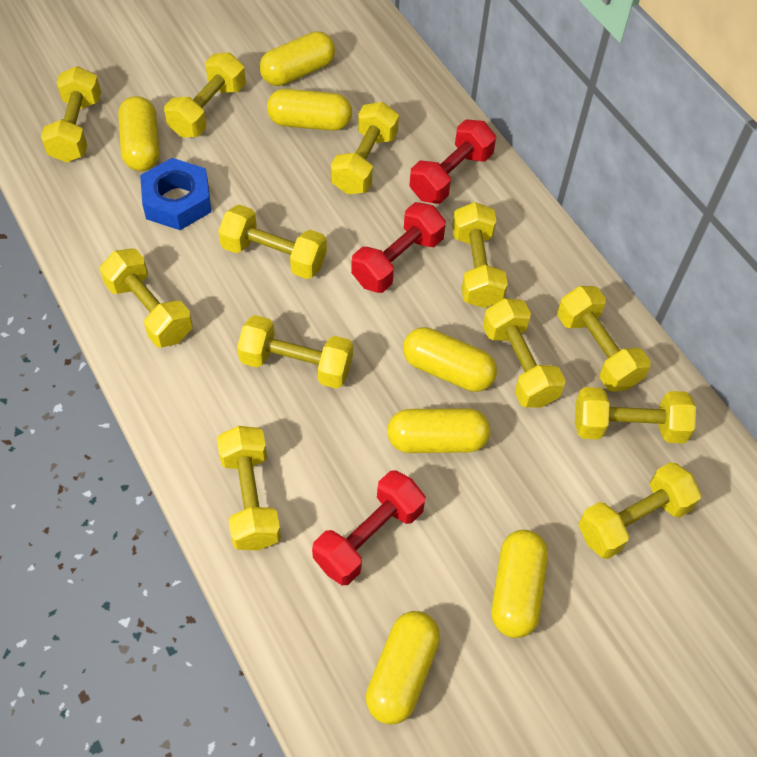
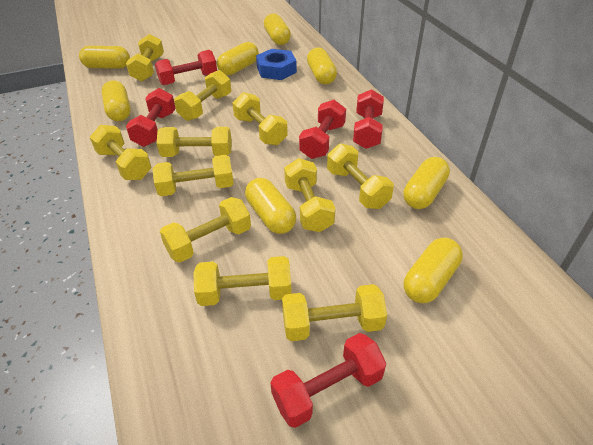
red dumbbell: [312,471,426,585] [351,202,446,293] [409,119,496,204] = 3 -> [126,88,176,147] [155,50,217,85] [271,333,386,428] [299,100,346,159] [353,89,384,149] = 5
yellow capsule: [118,96,159,171] [260,31,335,86] [267,89,352,131] [366,611,440,724] [387,408,490,453] [403,327,497,392] [492,530,548,638] = 7 -> [79,46,130,69] [101,80,131,121] [217,42,259,75] [245,178,296,234] [264,13,291,45] [307,48,337,84] [403,157,450,209] [404,237,463,303] = 8
yellow dumbbell: [41,66,101,162] [100,249,193,348] [164,52,246,137] [217,426,281,550] [218,204,327,279] [237,315,353,389] [331,102,399,194] [452,202,508,308] [483,298,566,408] [557,286,651,392] [575,387,696,443] [578,462,701,559] = 12 -> [90,125,151,180] [126,34,164,82] [152,155,234,196] [157,127,232,157] [160,197,251,262] [174,70,231,121] [194,256,292,306] [233,92,288,146] [282,284,387,341] [284,158,336,232] [327,144,394,209] = 11

